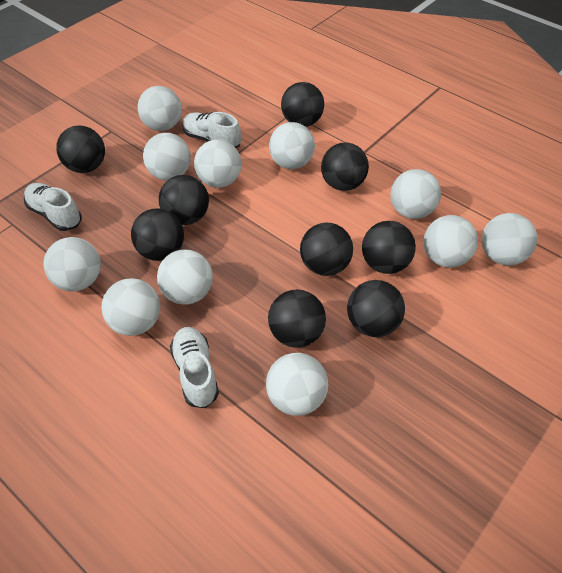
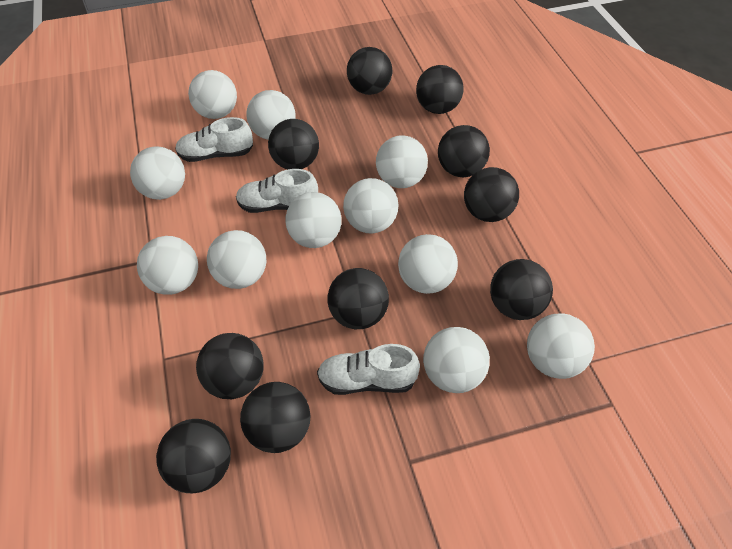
black ball: [56,125,105,173] [131,208,184,261] [159,175,209,225] [268,289,326,348] [281,82,324,127] [300,223,353,276] [321,142,369,191] [347,280,405,337] [362,221,416,274] = 9 -> [156,419,231,493] [196,333,263,399] [240,382,311,453] [268,119,319,169] [327,268,389,329] [347,47,392,95] [416,65,464,114] [438,125,490,178] [464,167,519,222] [490,259,553,320] = 10

